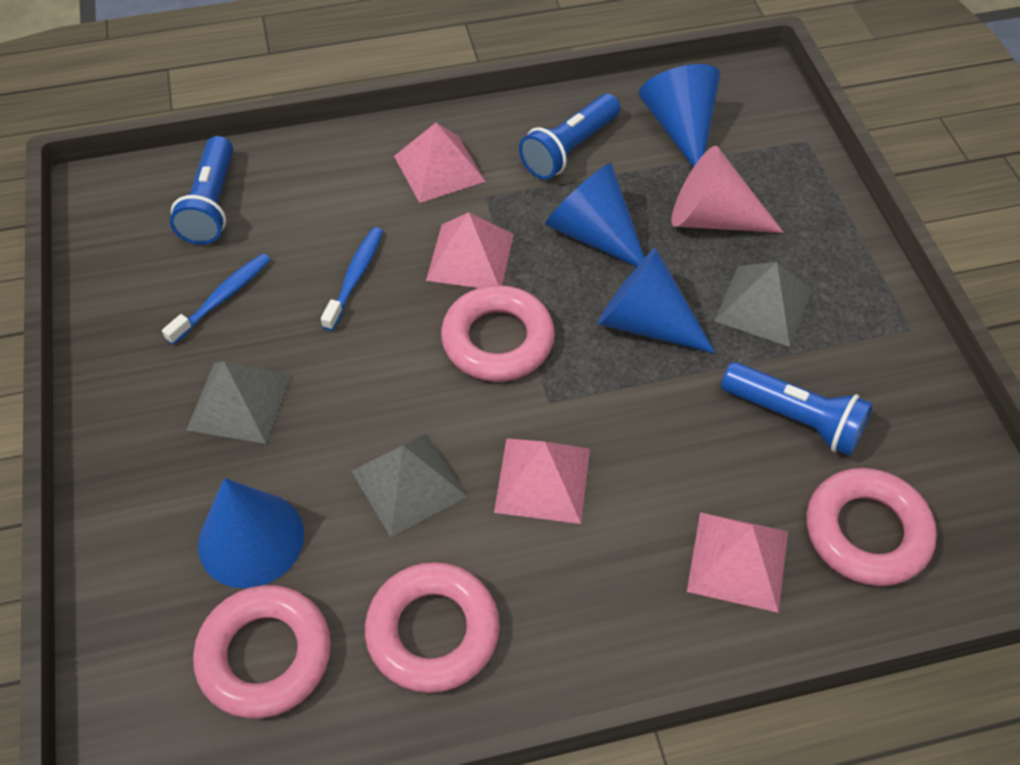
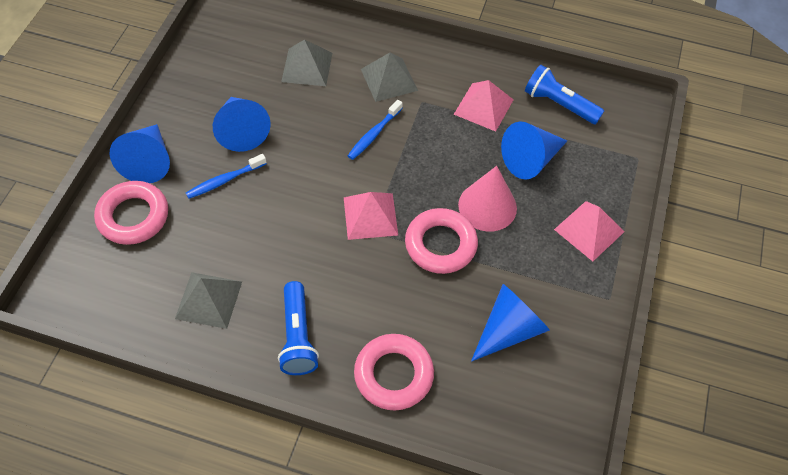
blue flashlight: [170,136,233,245] [519,94,620,179] [721,362,873,456] = 3 -> [278,281,319,375] [525,65,604,124] = 2
pink pyramid: [394,123,486,203] [426,212,514,288] [494,438,590,524] [687,512,788,613] = 4 -> [344,192,398,240] [453,80,514,131] [554,201,624,261] = 3
pink ring: [193,585,331,718] [365,562,500,693] [441,285,555,382] [806,468,937,586] = 4 -> [94,181,168,245] [354,334,434,411] [405,208,478,274] = 3

